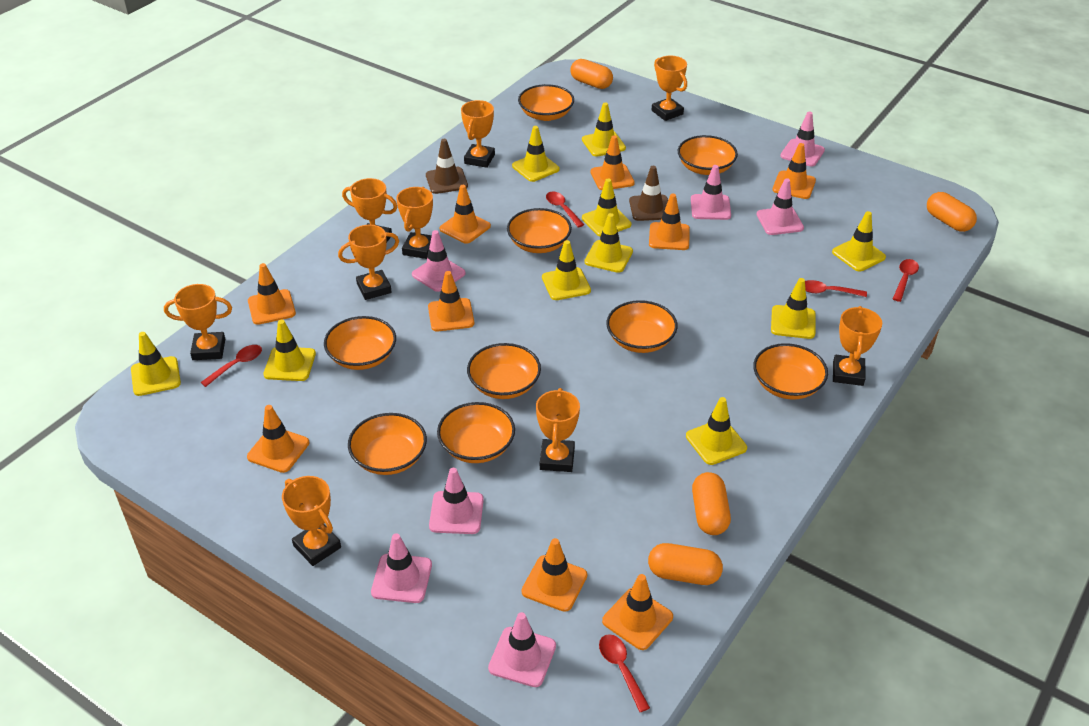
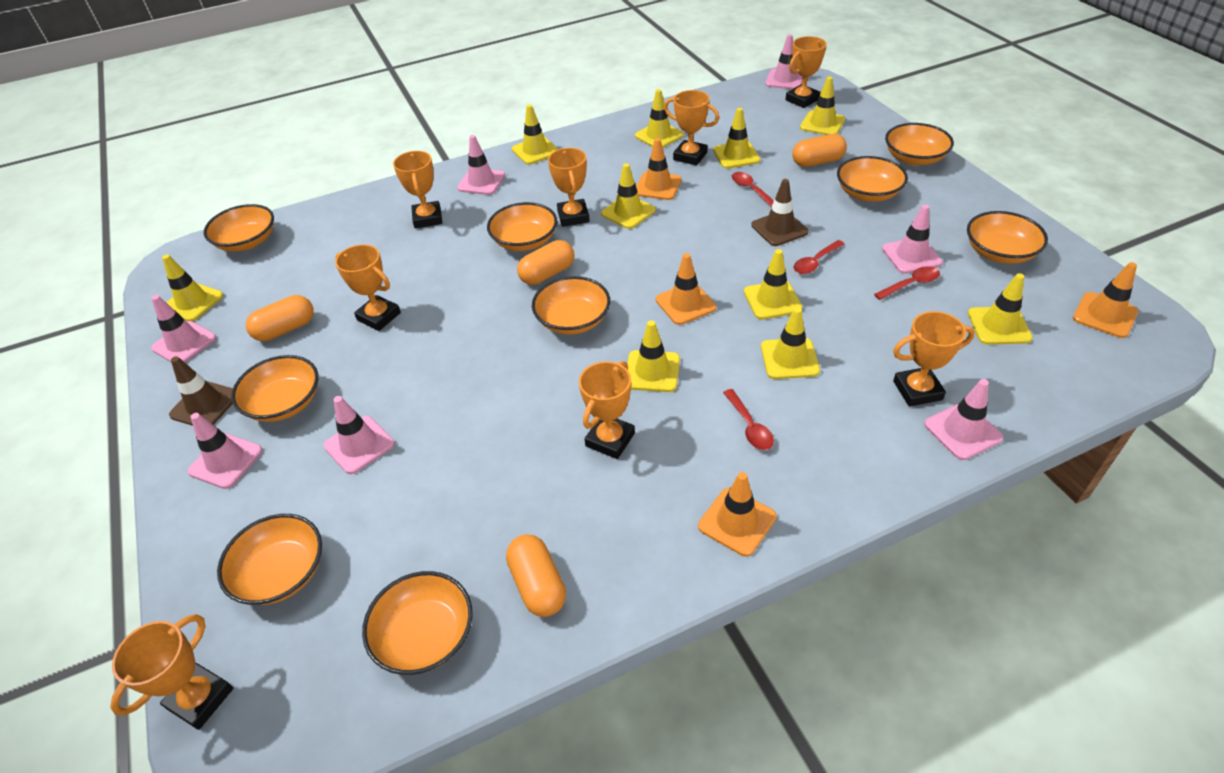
orange traffic cone: [247,405,309,473] [248,263,296,325] [428,271,474,331] [440,185,491,244] [522,538,587,612] [590,135,635,190] [602,574,673,650] [649,193,690,250] [773,143,816,199] = 9 -> [636,138,681,200] [656,253,716,325] [698,472,777,557] [1073,262,1138,338] = 4
orange trophy: [164,284,232,360] [282,476,341,566] [338,225,399,300] [342,178,397,242] [397,187,433,259] [461,100,495,168] [536,388,580,472] [652,56,687,121] [833,306,882,386] = 9 -> [110,614,233,730] [335,244,401,331] [393,151,442,229] [548,148,590,227] [579,361,635,459] [664,90,719,165] [785,36,827,108] [893,311,975,407] = 8
red spoon: [200,345,262,387] [546,192,584,228] [599,634,650,712] [805,280,867,297] [893,259,919,302] = 5 -> [723,389,774,450] [732,172,774,208] [794,240,844,274] [874,266,940,300] = 4

